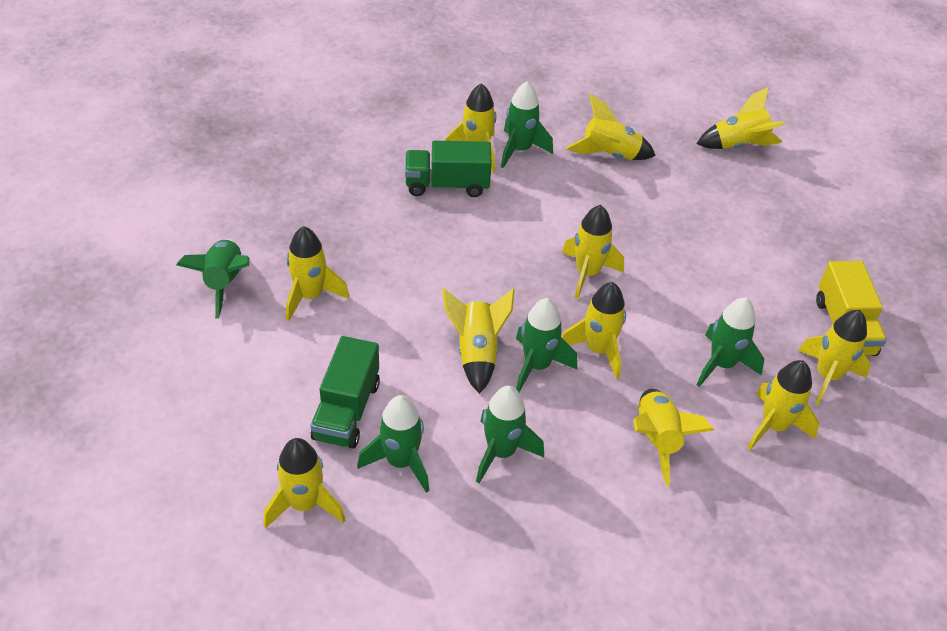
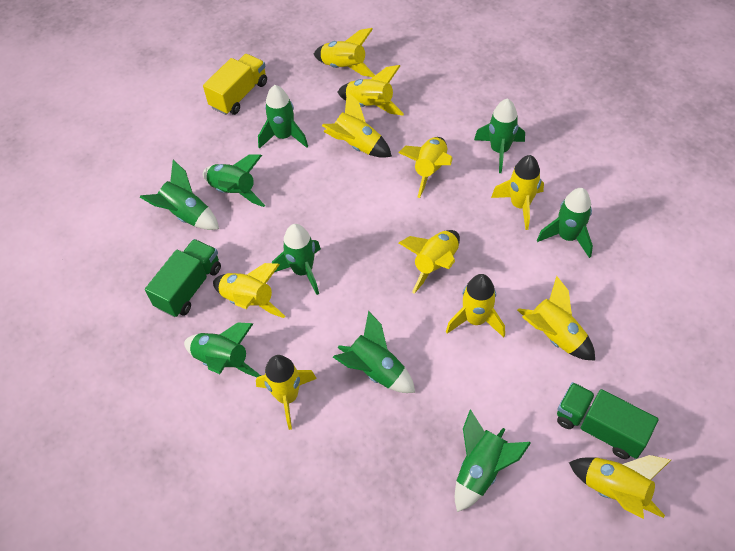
green rocket: [176,239,250,319] [357,395,429,493] [476,386,544,483] [501,81,553,168] [516,298,577,392] [697,297,764,387] = 6 -> [140,160,219,230] [184,322,261,377] [203,155,265,207] [258,85,308,149] [272,224,321,295] [333,311,415,393] [455,410,531,512] [474,98,525,173] [537,188,593,258] = 9

